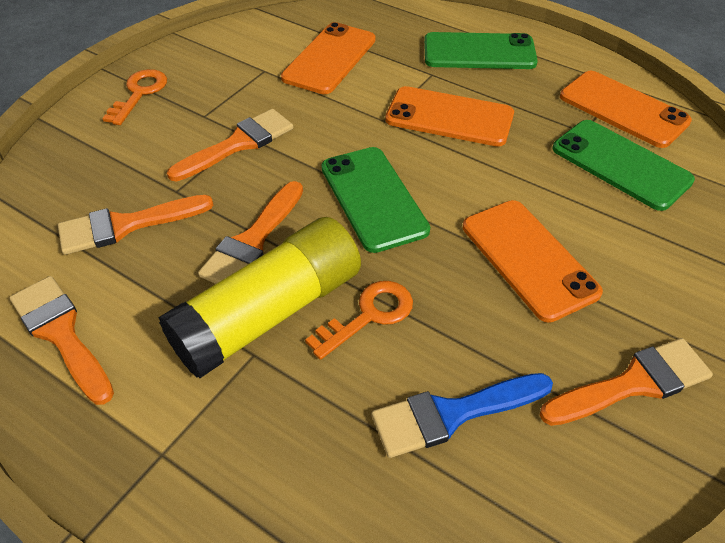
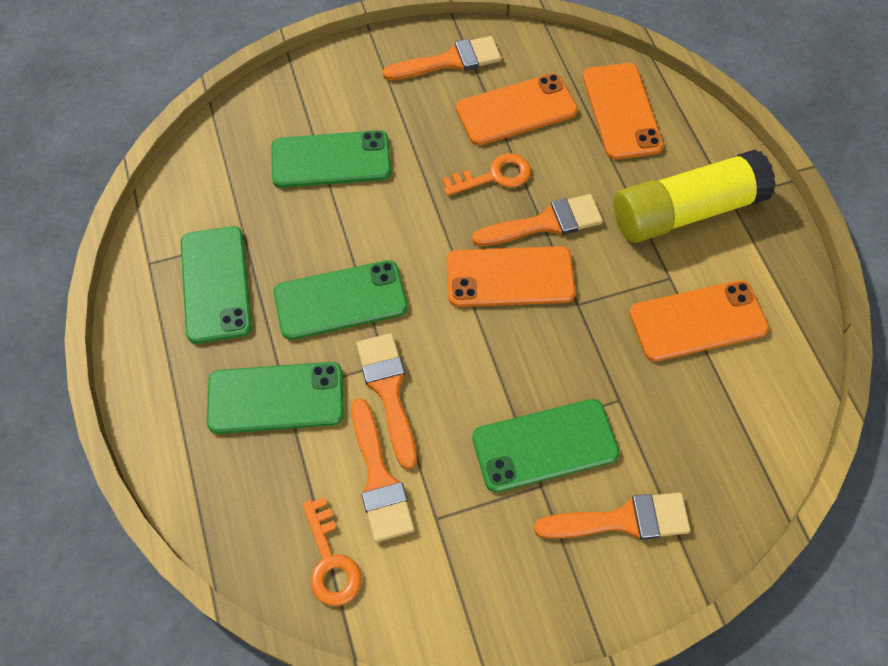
blue brush: [371,373,553,458] = 1 -> none = 0
green phone: [321,147,430,253] [424,32,538,69] [553,120,695,211] = 3 -> [180,226,252,344] [207,362,344,434] [271,130,391,188] [273,260,408,340] [472,399,619,492] = 5

